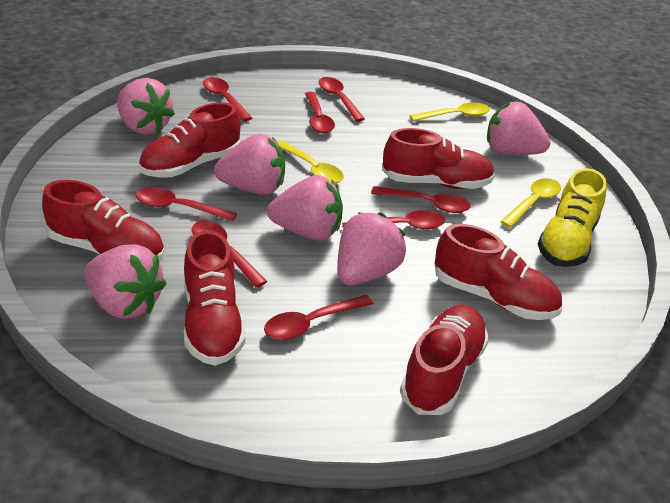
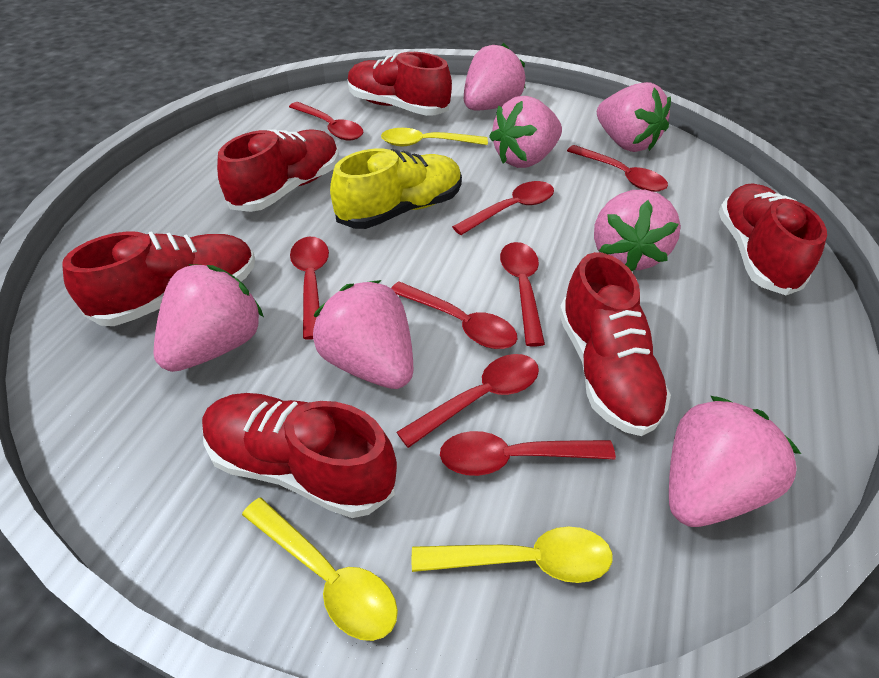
pink strawberry: [84,244,167,319] [117,78,175,135] [214,133,285,195] [267,175,343,241] [337,212,406,286] [487,102,550,155] = 6 -> [154,264,264,372] [313,280,413,389] [464,43,526,110] [489,96,562,168] [594,190,681,272] [597,82,671,152] [669,396,801,527] = 7

